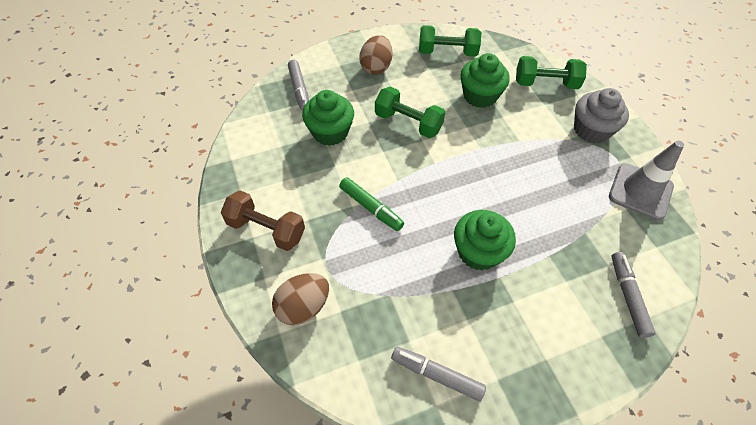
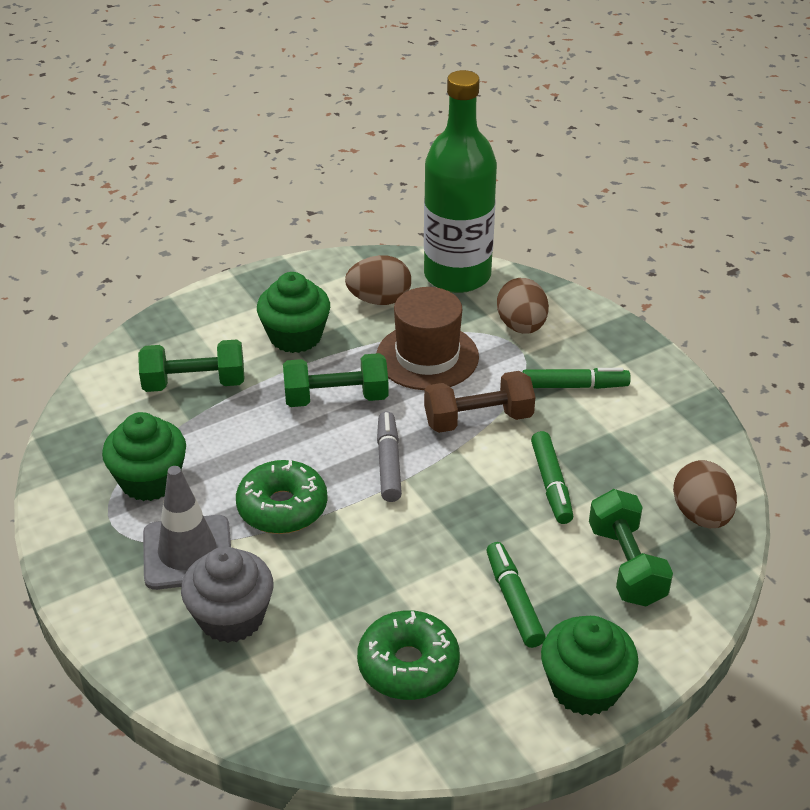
brown egg: [272,273,329,325] [359,35,393,75] = 2 -> [345,255,411,305] [497,278,549,334] [673,460,737,528] = 3
brown hat: none = 0 -> [377,287,479,390] = 1
green bottle: none = 0 -> [424,70,497,293] = 1
green donut: none = 0 -> [236,460,328,534] [357,610,460,700] = 2
green marker: [339,177,404,231] = 1 -> [487,542,546,648] [523,368,631,389] [531,431,573,524] = 3
grey marker: [288,60,309,111] [391,347,486,401] [612,252,656,338] = 3 -> [377,411,402,502] = 1

